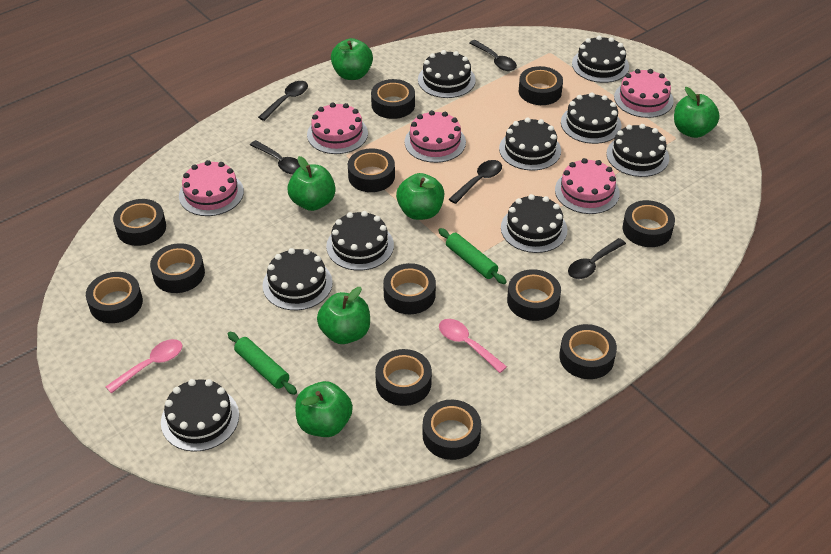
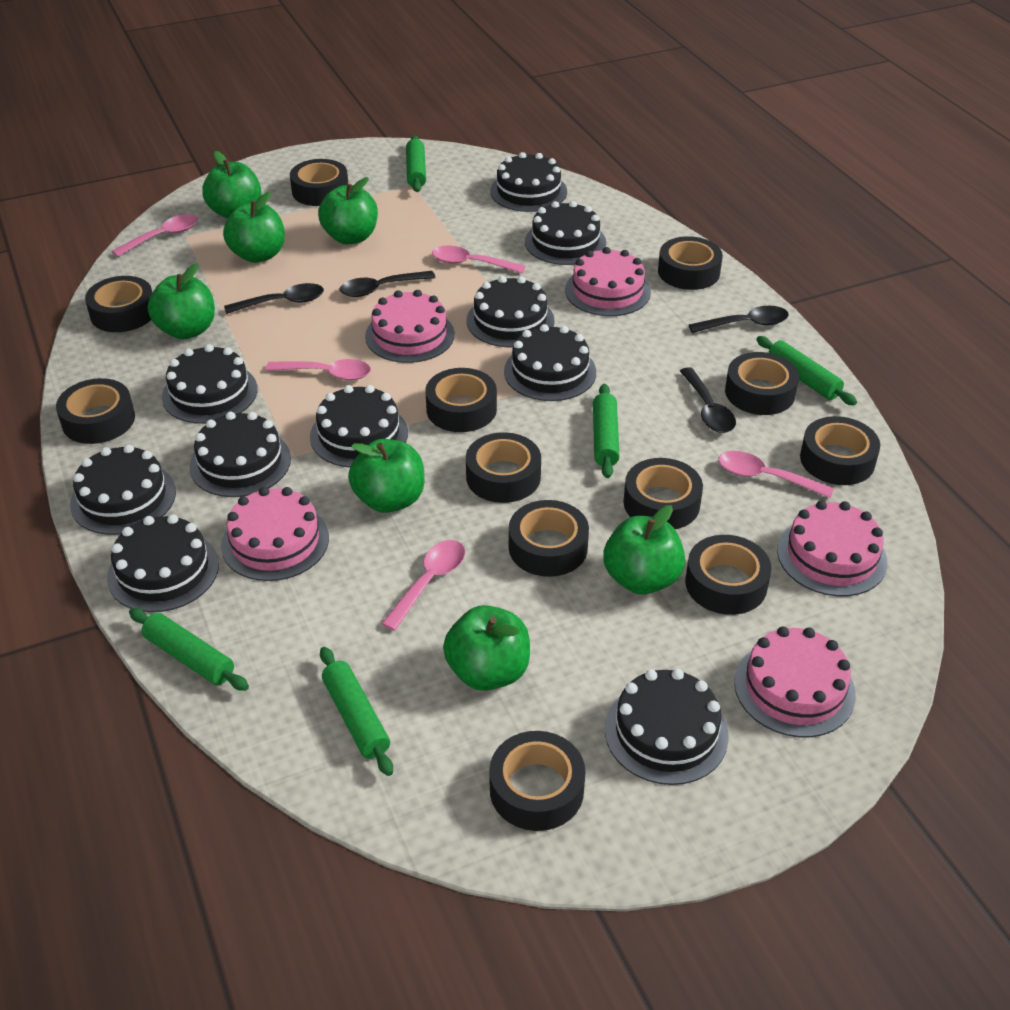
black cake: [161,379,239,452] [263,248,333,310] [326,211,394,271] [418,50,476,98] [499,118,561,171] [501,194,567,253] [561,92,621,144] [572,36,629,83] [606,124,669,177] = 9 -> [70,444,176,535] [107,514,219,612] [162,344,258,424] [189,412,291,497] [310,385,408,467] [467,276,554,347] [490,152,567,212] [504,324,596,401] [525,201,606,265] [605,669,728,785] = 10
black spoon: [250,140,300,174] [258,81,308,121] [449,160,502,204] [470,40,517,71] [568,238,626,279] = 5 -> [224,283,324,314] [340,271,436,297] [680,367,736,433] [689,306,789,333] = 4
green apple: [287,156,336,211] [295,381,353,437] [317,287,370,344] [331,38,373,80] [396,173,444,220] [674,87,720,138] = 6 -> [148,264,215,340] [202,151,261,218] [223,192,285,263] [318,177,378,244] [348,439,425,513] [443,605,530,691] [603,505,685,594] = 7
green rolling pin: [228,332,297,395] [438,228,507,284] = 2 -> [129,608,249,691] [320,647,393,776] [406,136,426,192] [593,384,620,478] [756,336,857,405] = 5
pink spoon: [106,339,182,394] [439,319,507,373] = 2 -> [112,214,198,257] [266,359,371,380] [381,540,465,631] [432,245,526,274] [718,451,834,498] = 5

